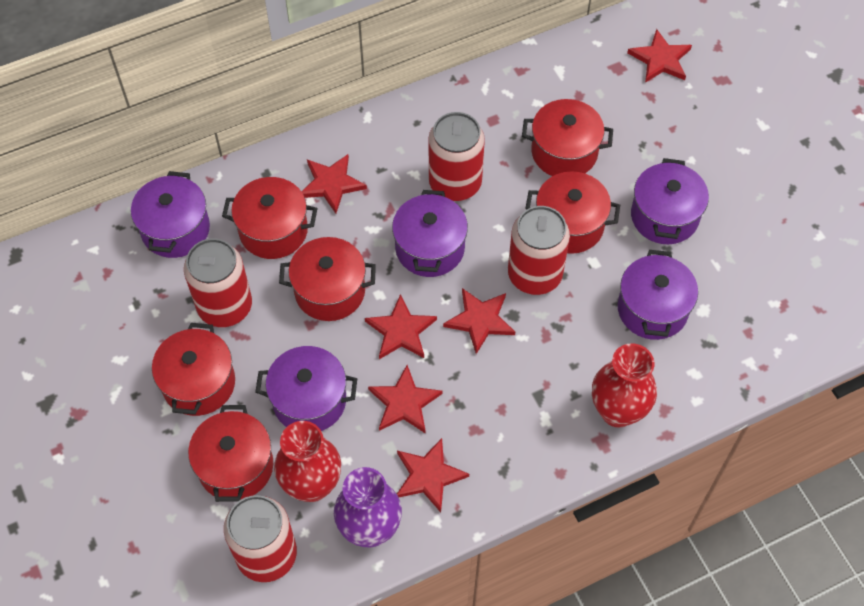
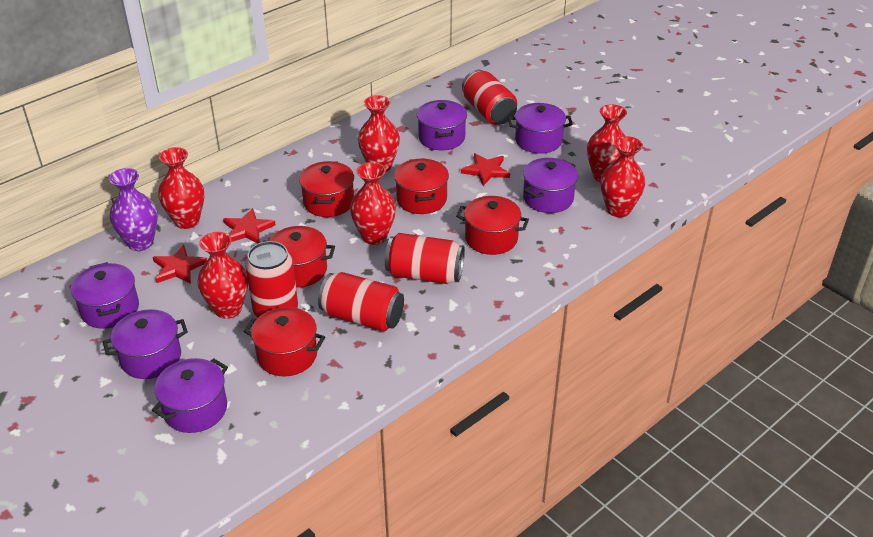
purple pot: [131,171,210,258] [255,346,357,431] [392,190,468,277] [618,250,698,340] [631,158,709,244] = 5 -> [71,262,139,329] [103,309,188,379] [152,358,228,433] [417,100,467,150] [508,103,573,154] [523,158,578,213] = 6
red pot: [152,323,235,416] [188,405,273,502] [222,177,318,259] [279,237,376,321] [522,99,613,176] [525,171,620,254] = 6 -> [244,307,325,376] [263,226,335,288] [299,161,354,217] [394,158,449,214] [456,196,529,255] = 5
red star: [301,154,367,214] [365,294,437,359] [368,365,442,434] [397,438,469,512] [443,288,515,354] [627,29,692,83] = 6 -> [153,245,207,284] [223,208,276,244] [461,153,510,186] = 3
red vase: [274,421,341,502] [592,343,657,428] = 2 -> [158,147,204,229] [197,232,248,319] [350,162,396,245] [358,95,400,172] [587,104,627,182] [601,136,645,217] = 6

